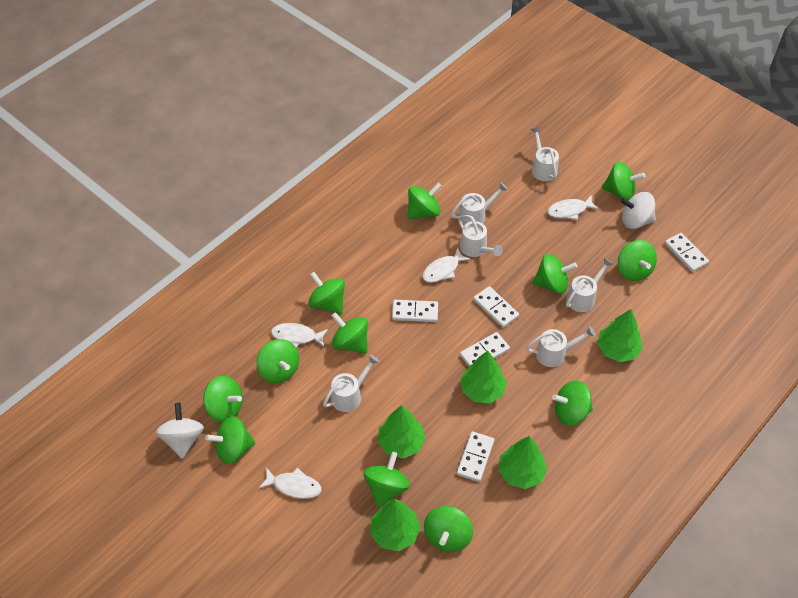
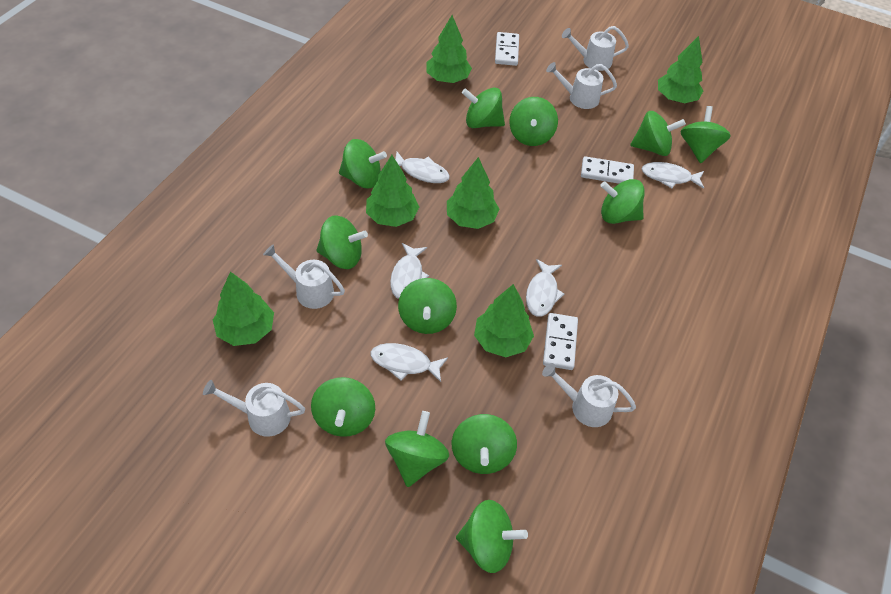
green tree: [370,499,421,551] [378,405,426,459] [461,351,507,403] [499,436,547,489] [597,309,643,362] = 5 -> [213,272,274,346] [366,155,419,227] [426,15,472,83] [447,157,499,229] [474,284,534,357] [658,36,703,103] = 6
white domino: [392,300,438,322] [457,431,494,482] [460,332,510,366] [473,286,519,328] [665,233,709,272] = 5 -> [495,32,519,66] [543,313,578,370] [581,156,634,184] = 3
white fish: [259,468,321,499] [271,323,328,348] [422,247,471,283] [547,195,599,220] = 4 -> [371,343,448,382] [390,243,429,299] [395,152,450,183] [526,259,564,317] [641,162,704,189] = 5
white spinning top: [156,403,204,459] [620,192,656,229] = 2 -> none = 0
white watering can: [323,355,379,412] [451,182,508,226] [458,215,503,257] [526,326,596,367] [531,127,559,181] [566,258,613,312] = 6 -> [203,380,305,437] [263,244,345,309] [542,363,636,427] [546,62,617,109] [562,26,629,71] = 5

